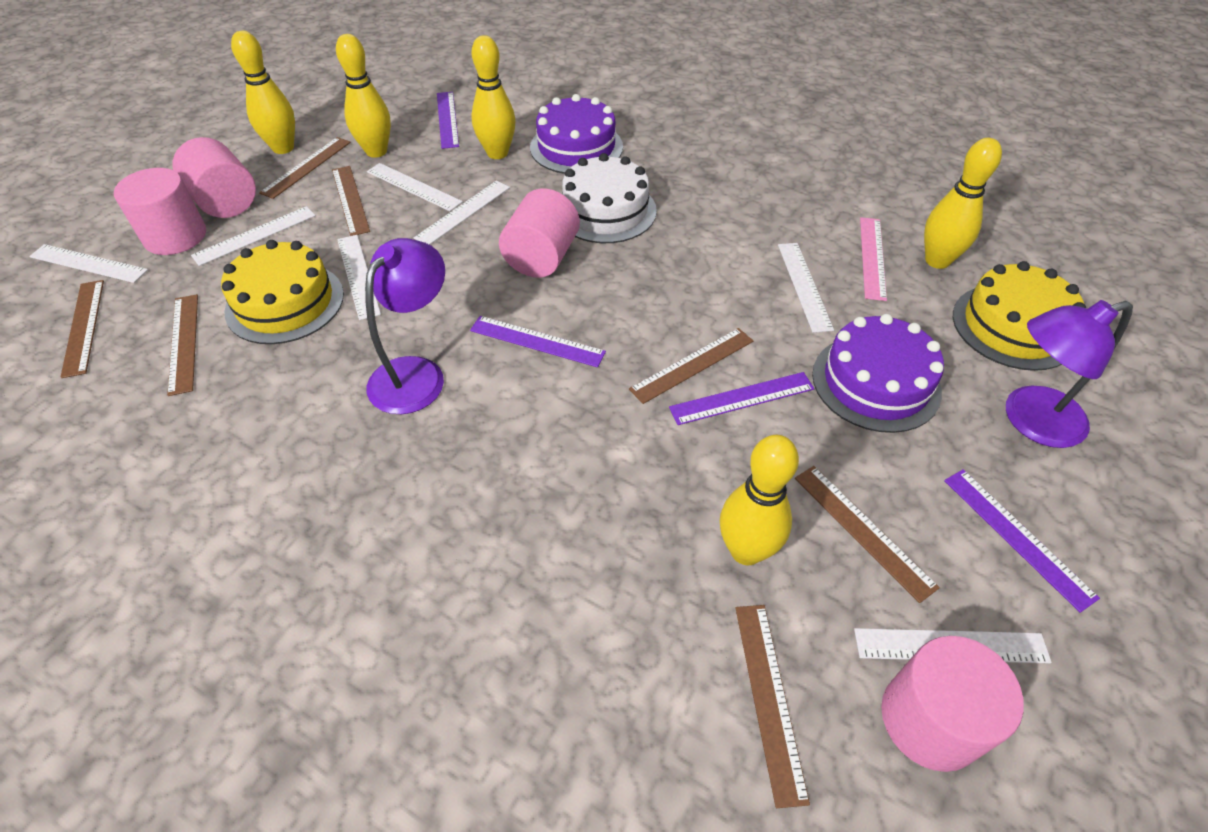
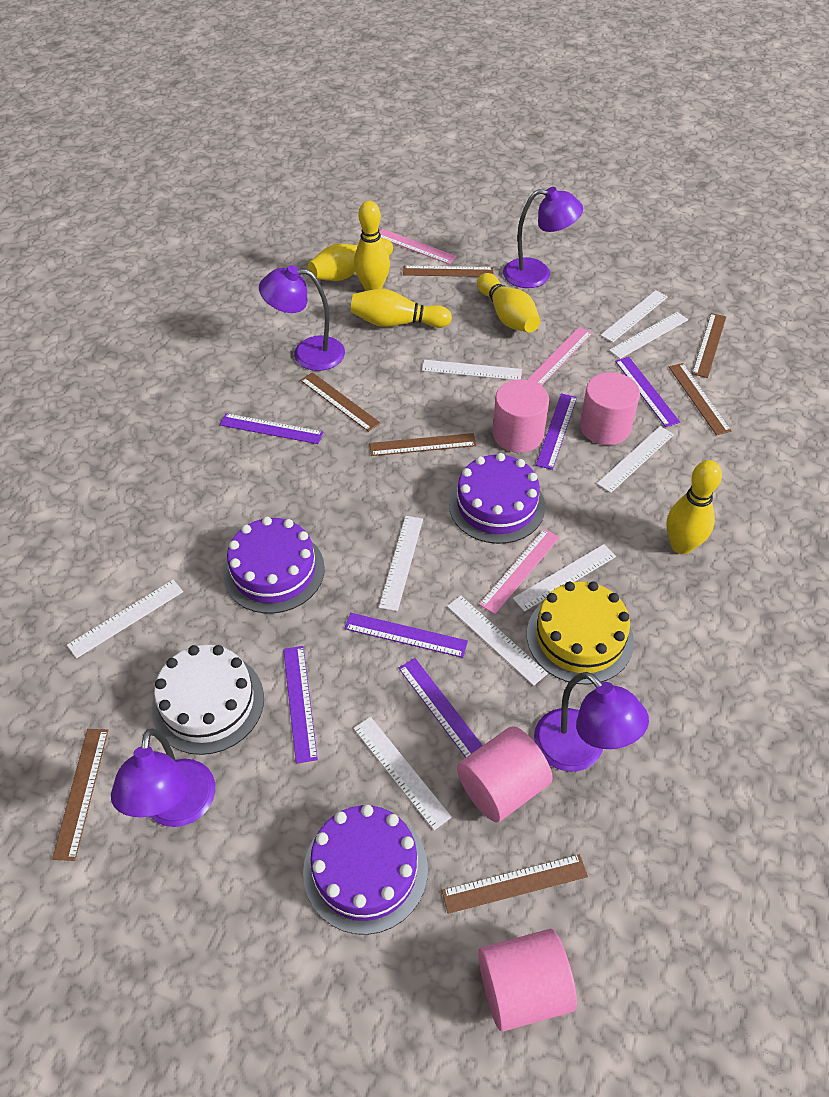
pink ruler: [860,217,887,301] = 1 -> [379,229,457,264] [479,529,560,614] [527,327,592,386] = 3
purple cake: [530,94,623,174] [812,314,944,433] = 2 -> [223,517,325,613] [303,804,428,935] [449,453,545,544] = 3
purple lamp: [365,238,445,414] [1006,300,1133,448] = 2 -> [111,728,215,827] [259,265,345,371] [503,187,583,288] [534,672,649,772] = 4
purple ruler: [437,92,459,149] [470,316,606,367] [669,372,814,425] [944,469,1100,613] = 4 -> [220,413,323,444] [283,646,318,764] [344,613,468,658] [398,658,483,758] [536,393,577,470] [615,357,680,427] = 6
white ruler: [29,244,148,283] [191,206,316,266] [337,235,381,320] [367,163,463,211] [414,181,510,245] [778,243,834,333] [854,628,1052,664] = 7 -> [67,580,183,658] [353,717,452,830] [379,516,423,611] [422,360,522,380] [447,595,548,686] [513,544,616,612] [597,426,674,493] [600,290,668,343] [609,312,688,359] = 9
yellow cake: [221,240,344,344] [953,261,1086,371] = 2 -> [527,581,634,685] = 1

